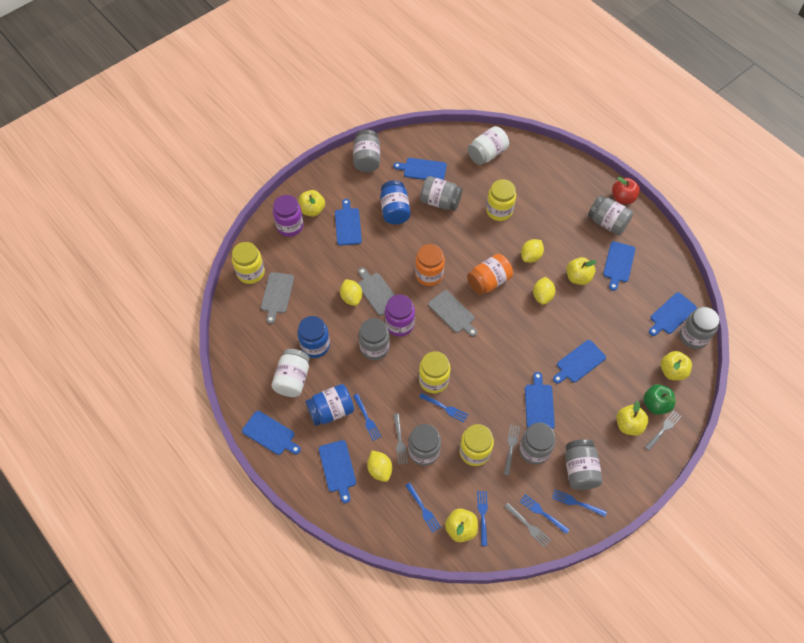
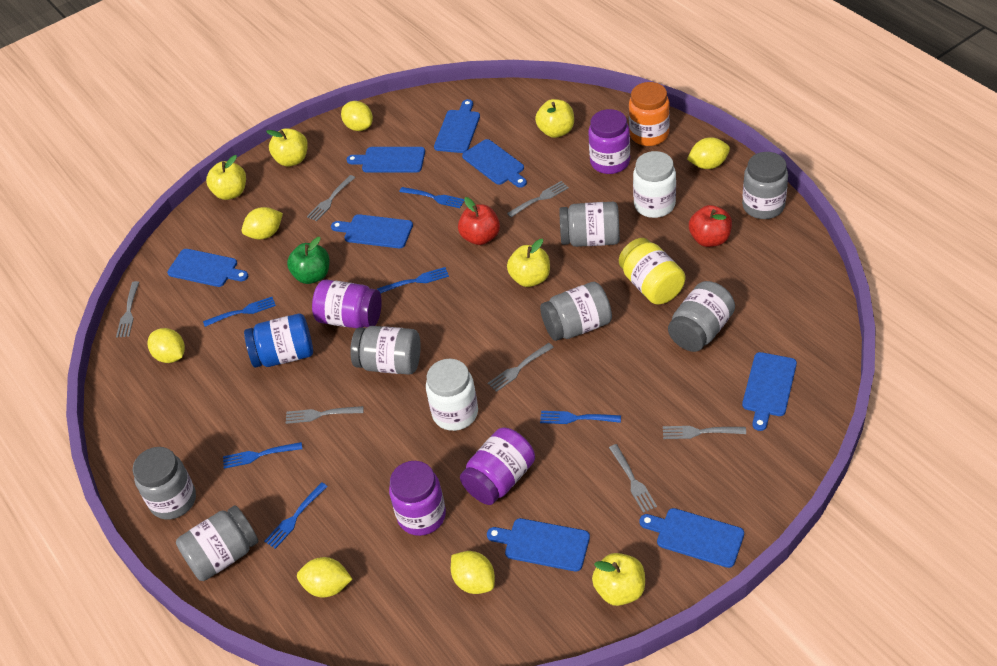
blue jar: [297,316,330,358] [305,384,354,426] [380,180,411,224] = 3 -> [244,314,313,368] = 1
grey cutting board: [261,272,294,324] [358,268,395,316] [428,290,477,337] = 3 -> none = 0
grey fork: [393,414,408,465] [504,425,520,476] [504,503,551,548] [645,410,682,451] = 4 -> [116,281,139,337] [286,406,363,424] [307,175,355,221] [488,343,554,392] [507,181,569,217] [609,444,657,513] [663,426,746,439] = 7
grey jar: [353,129,380,172] [359,318,390,360] [408,424,441,466] [420,176,462,211] [519,423,555,465] [565,439,602,490] [588,195,633,235] [680,307,720,349] = 8 -> [133,447,196,520] [176,506,259,581] [350,326,421,375] [540,282,612,341] [560,202,620,247] [668,281,735,352] [742,152,788,219] = 7
orange jar: [415,244,445,286] [467,254,513,295] = 2 -> [629,82,670,146] = 1
purple jar: [273,195,304,237] [385,294,415,337] = 2 -> [312,280,382,328] [389,461,446,536] [460,428,535,505] [588,109,630,174] = 4
red apple: [612,177,640,204] = 1 -> [458,197,500,245] [689,205,732,247] = 2
yellow jar: [232,242,265,284] [419,351,450,393] [460,424,494,466] [486,179,516,221] = 4 -> [619,238,685,305] = 1
yellow lemon: [340,279,362,306] [367,451,392,482] [521,239,544,263] [533,277,555,305] = 4 -> [148,328,185,363] [242,207,283,239] [297,557,352,597] [341,101,373,131] [451,551,495,594] [687,137,730,169] = 6

